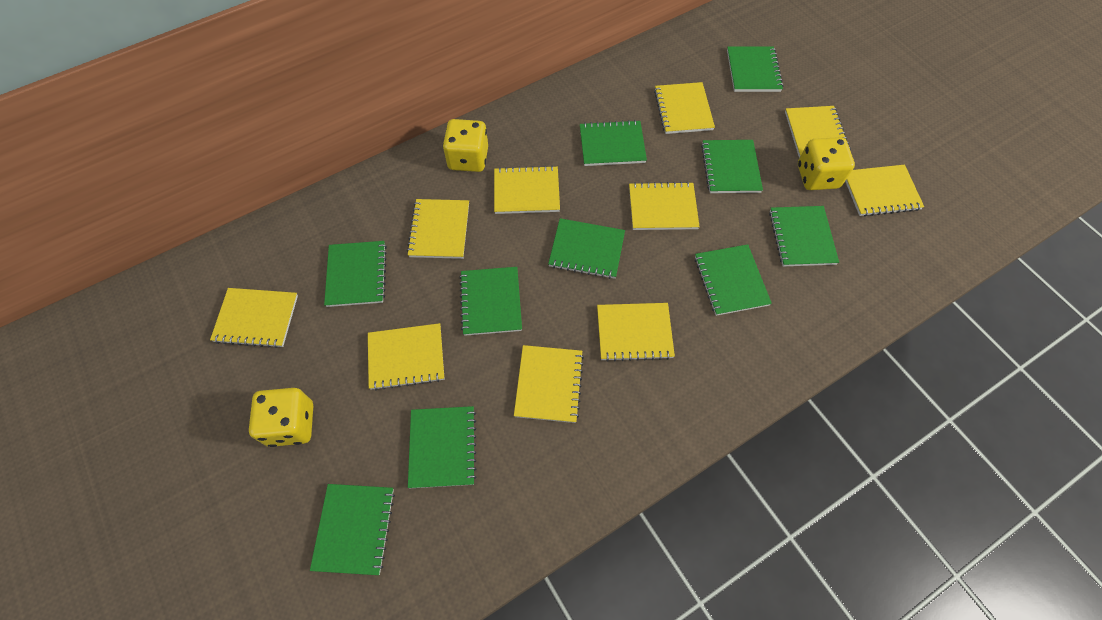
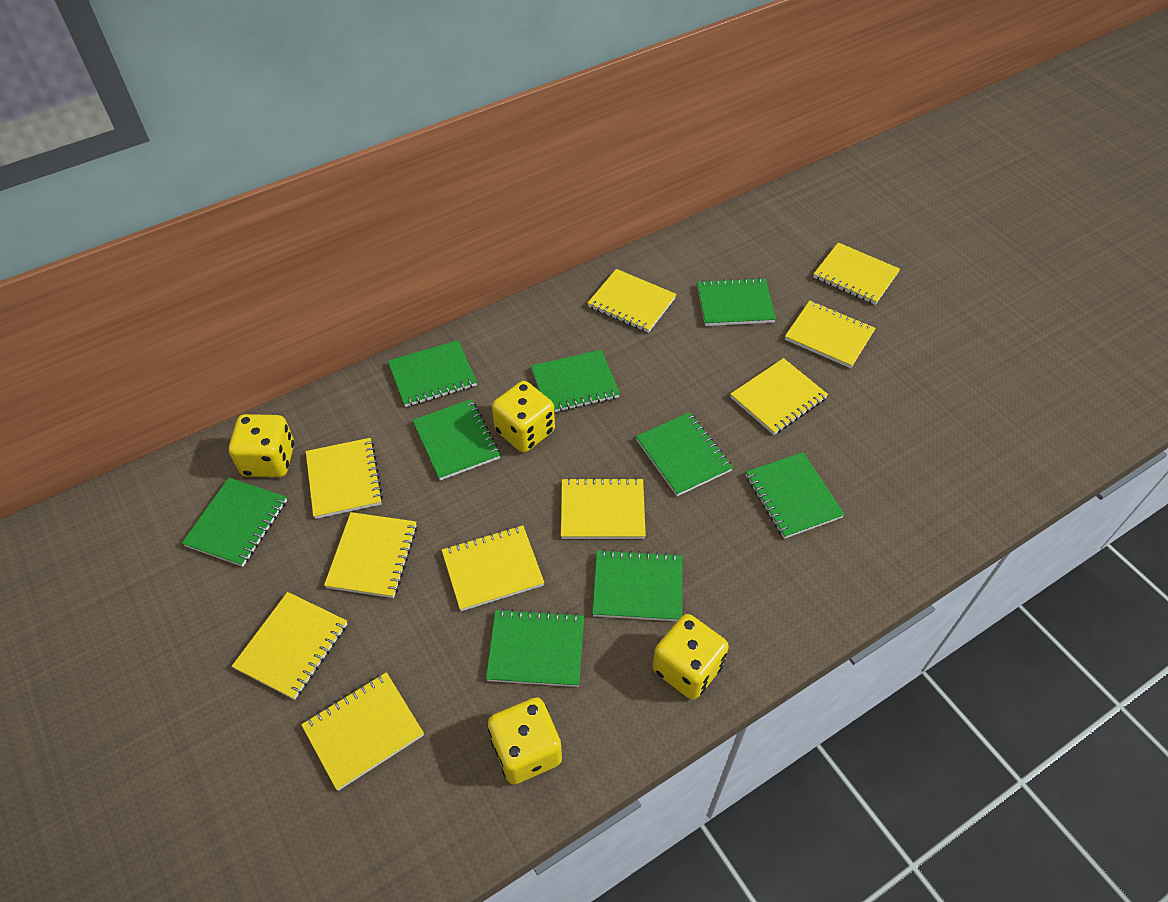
green notebook: [310,484,395,575] [324,241,387,307] [408,406,476,488] [459,267,522,336] [548,218,625,279] [580,120,647,166] [695,244,772,316] [701,140,763,193] [727,46,783,92] [769,206,839,267] = 10 -> [182,478,287,567] [388,340,477,407] [412,399,500,480] [486,609,584,687] [531,350,620,413] [592,549,682,621] [636,412,733,496] [697,277,776,326] [746,452,845,539] = 9
yellow dice: [249,388,313,447] [443,119,488,172] [798,137,855,190] = 3 -> [229,414,294,477] [488,697,562,784] [492,381,555,453] [653,614,729,700] = 4

